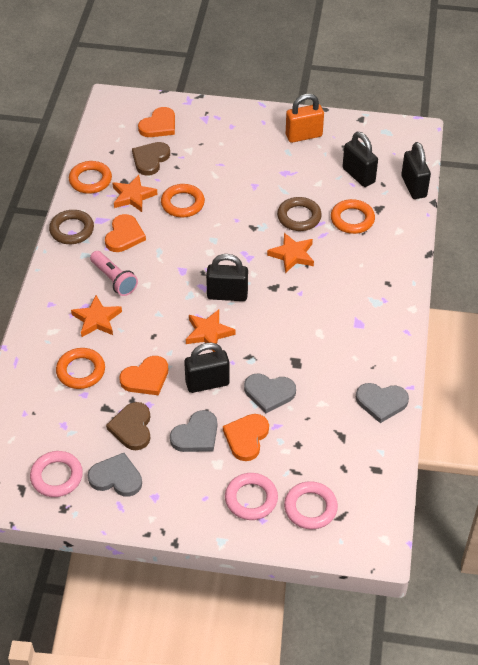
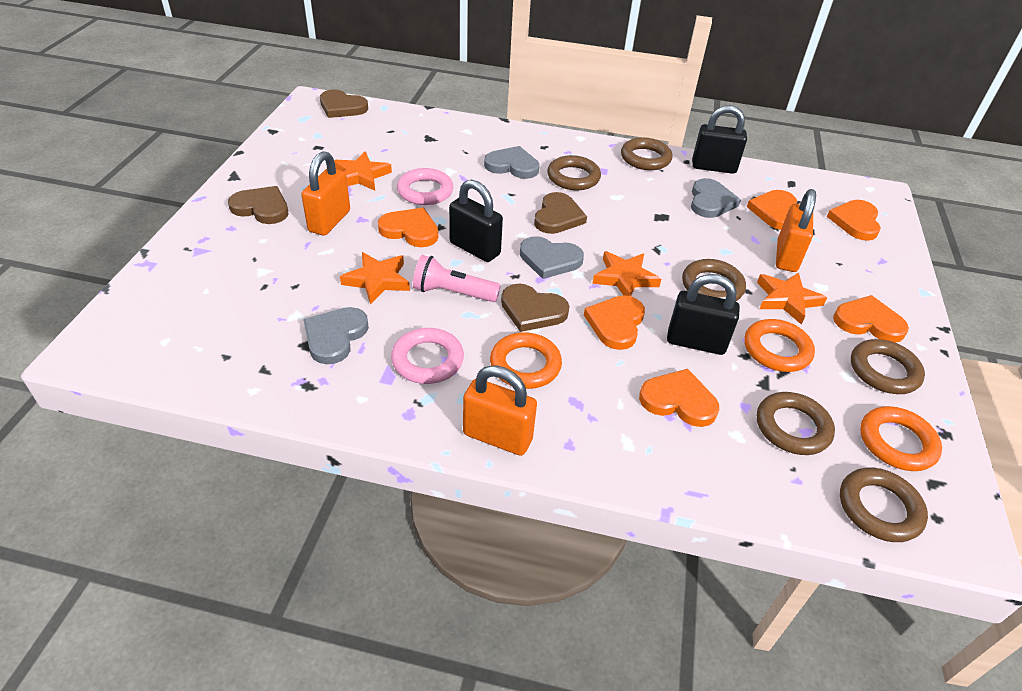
black padlock: [184,343,230,393] [206,254,248,301] [342,132,378,187] [401,142,431,199] = 4 -> [449,180,503,262] [667,274,740,355] [692,105,747,174] = 3
brown heart: [106,402,150,450] [132,142,170,176] = 2 -> [228,186,288,224] [320,90,368,118] [501,284,569,332] [534,192,587,234] = 4
brown ring: [49,210,94,244] [277,197,322,231] = 2 -> [547,155,601,190] [621,137,672,170] [682,259,746,301] [757,392,835,455] [840,467,928,542] [851,339,925,394] = 6
orange heart: [105,214,146,252] [119,356,168,395] [138,107,175,137] [223,414,269,461] = 4 -> [378,208,438,247] [584,295,645,350] [639,369,719,427] [747,190,797,230] [827,200,881,241] [833,295,909,343] = 6
orange padlock: [286,94,324,143] = 1 -> [301,151,350,236] [463,365,537,456] [776,189,816,272] = 3
orange ring: [56,348,105,389] [69,161,112,194] [161,184,205,217] [331,199,375,234] = 4 -> [490,332,562,389] [744,319,815,372] [860,406,942,471] = 3
pink ring: [30,451,83,497] [225,473,278,520] [284,481,338,529] = 3 -> [391,328,464,384] [397,168,453,205] = 2

